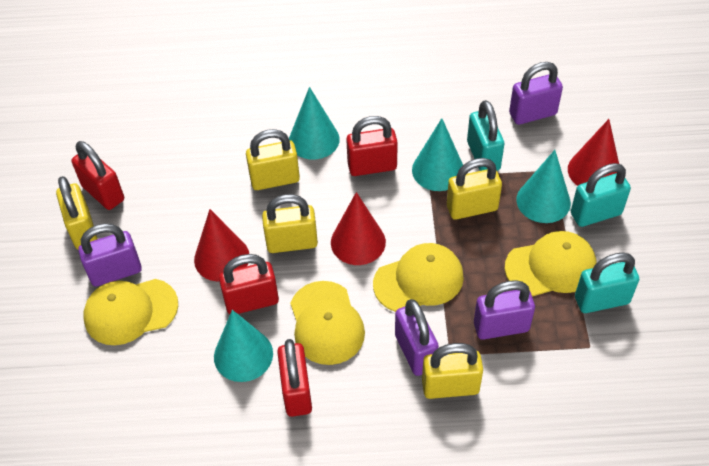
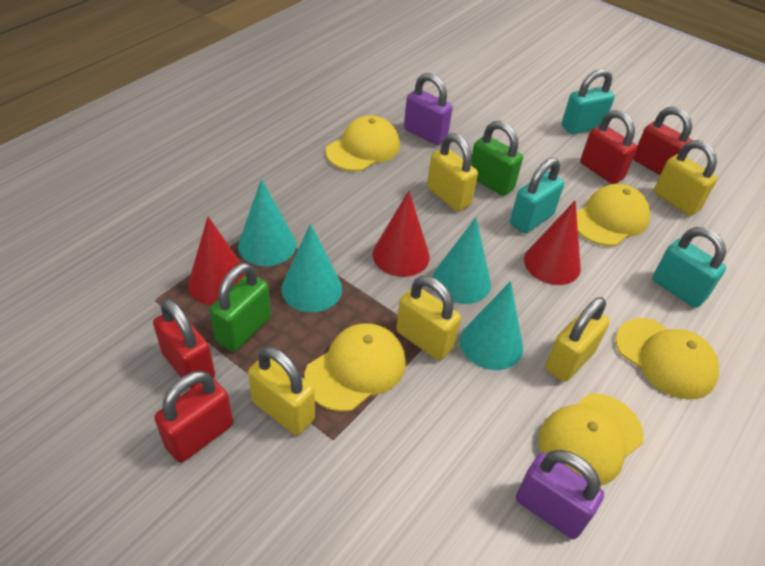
green padlock: none = 0 -> [210,263,271,352] [471,121,523,196] = 2
purple padlock: [78,223,142,286] [395,299,439,376] [474,280,535,340] [509,62,563,125] = 4 -> [404,73,453,145] [516,450,604,539] = 2
yellow cap: [83,279,178,345] [290,281,365,365] [373,243,464,312] [505,231,596,296] = 4 -> [304,323,406,412] [326,115,400,171] [538,393,644,486] [576,184,650,246] [615,318,719,400] = 5

